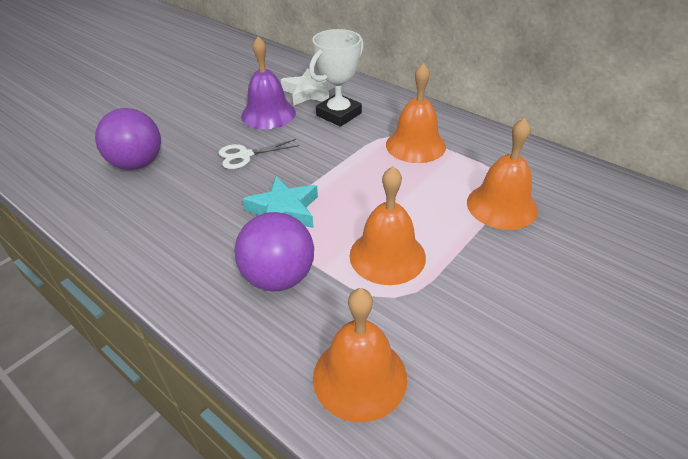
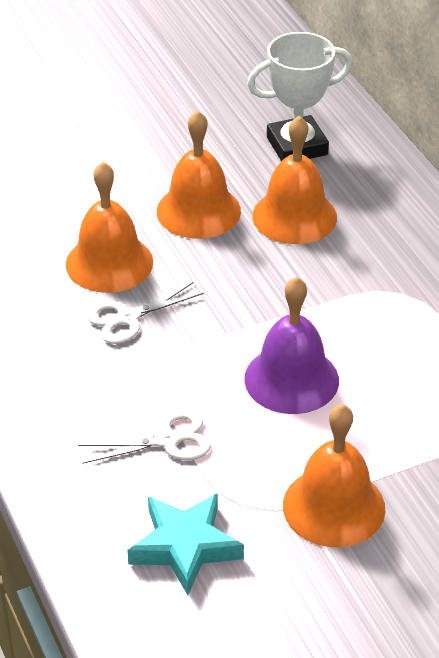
purple ball: [95,108,161,170] [234,212,314,291] = 2 -> none = 0
white scissors: [219,139,299,169] = 1 -> [78,410,211,464] [87,282,204,344] = 2
white star: [281,68,335,106] = 1 -> none = 0

